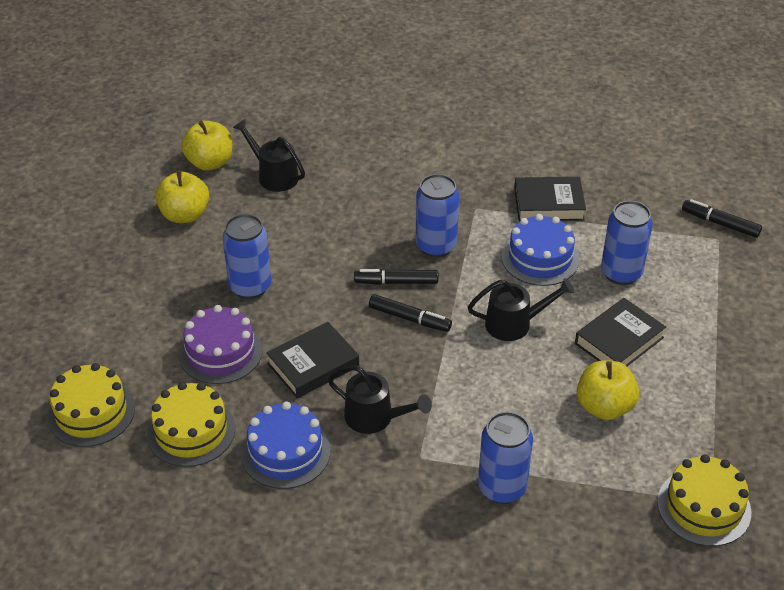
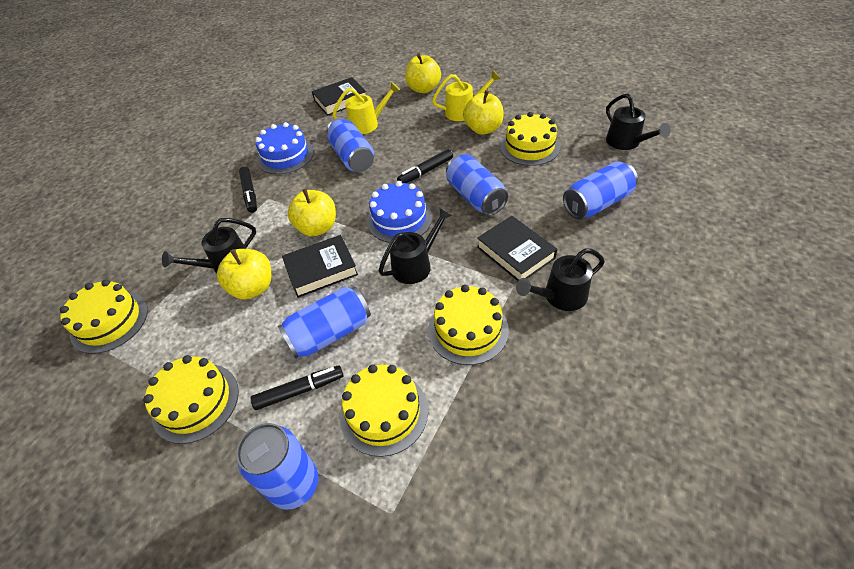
black watering can: [233,119,305,192] [328,365,432,434] [468,278,575,341] = 3 -> [162,218,256,274] [379,207,453,284] [516,248,605,311] [606,94,671,150] = 4
blue can: [223,214,271,299] [416,174,459,258] [478,412,533,504] [601,200,653,285] = 4 -> [236,423,318,510] [278,287,371,359] [327,118,374,172] [446,154,508,216] [563,161,638,219] = 5
purple cake: [179,305,262,384] = 1 -> none = 0
yellow apple: [155,170,209,223] [181,121,232,171] [577,360,639,420] = 3 -> [217,249,271,300] [287,188,336,237] [405,53,441,93] [463,90,504,135] = 4
yellow cake: [47,363,135,447] [147,382,235,467] [657,454,751,546] = 3 -> [60,280,148,354] [143,355,239,444] [340,364,428,457] [428,285,509,365] [500,112,560,166] = 5
yellow watering can: none = 0 -> [332,82,400,134] [432,70,501,121] = 2

